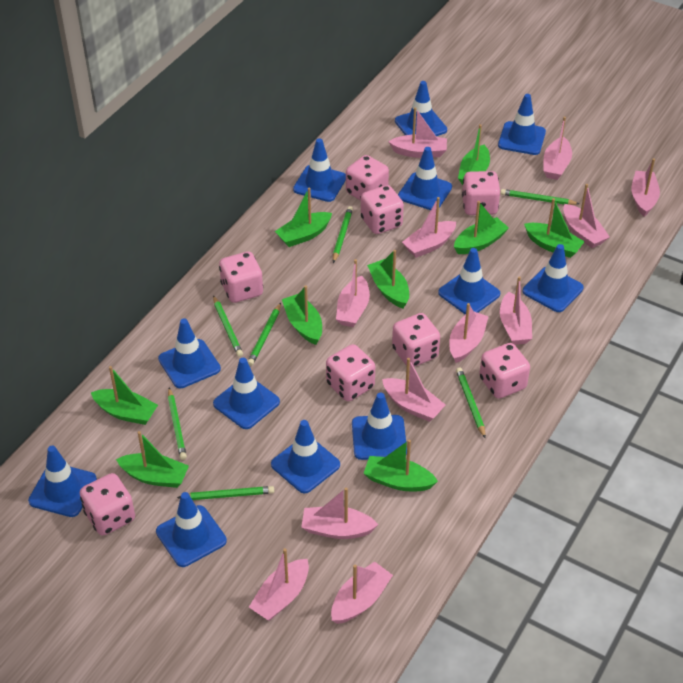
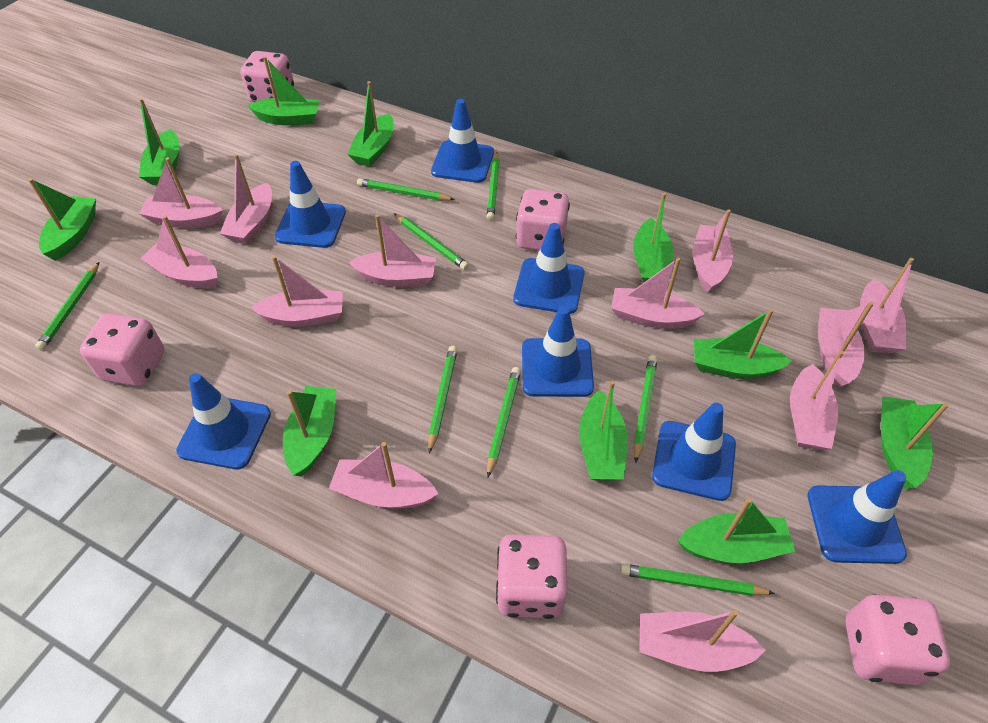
blue traffic cone: [28,446,97,517] [156,492,227,567] [158,319,221,388] [213,358,280,429] [271,420,340,493] [293,138,346,202] [352,393,407,460] [395,81,447,136] [398,147,452,210] [438,248,500,314] [498,94,546,155] [523,244,584,312] = 12 -> [176,373,271,469] [275,161,346,248] [431,98,494,183] [513,223,585,314] [522,306,594,397] [652,403,736,501] [808,470,907,564] = 7
green boat: [91,366,158,425] [116,431,189,488] [275,188,332,247] [282,285,322,345] [363,439,438,491] [367,250,409,308] [454,201,509,254] [458,124,490,185] [524,198,585,258] = 9 -> [28,178,96,261] [139,98,179,185] [247,56,320,125] [283,386,336,477] [348,81,393,167] [579,381,628,481] [633,193,673,283] [678,498,795,563] [694,309,792,379] [881,396,949,489] = 10
green pencil: [168,388,187,460] [177,486,274,500] [213,295,243,357] [247,303,281,366] [333,206,353,263] [456,367,486,439] [500,189,580,205] = 7 -> [35,262,99,351] [357,178,455,201] [394,213,469,270] [428,346,458,453] [487,152,500,221] [487,367,521,478] [620,564,775,596] [633,355,657,463] = 8
pink dice: [80,473,135,536] [219,252,263,303] [326,344,375,401] [346,155,389,201] [361,185,404,234] [392,313,440,367] [462,171,500,215] [479,343,530,399] = 8 -> [80,313,165,386] [241,51,294,102] [496,534,567,619] [516,189,570,251] [845,594,950,685] = 5

